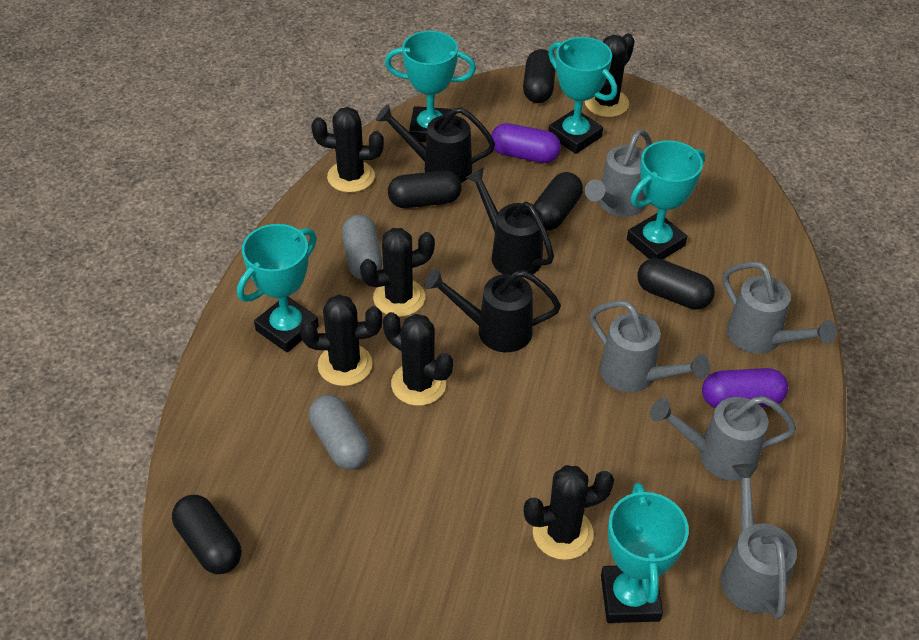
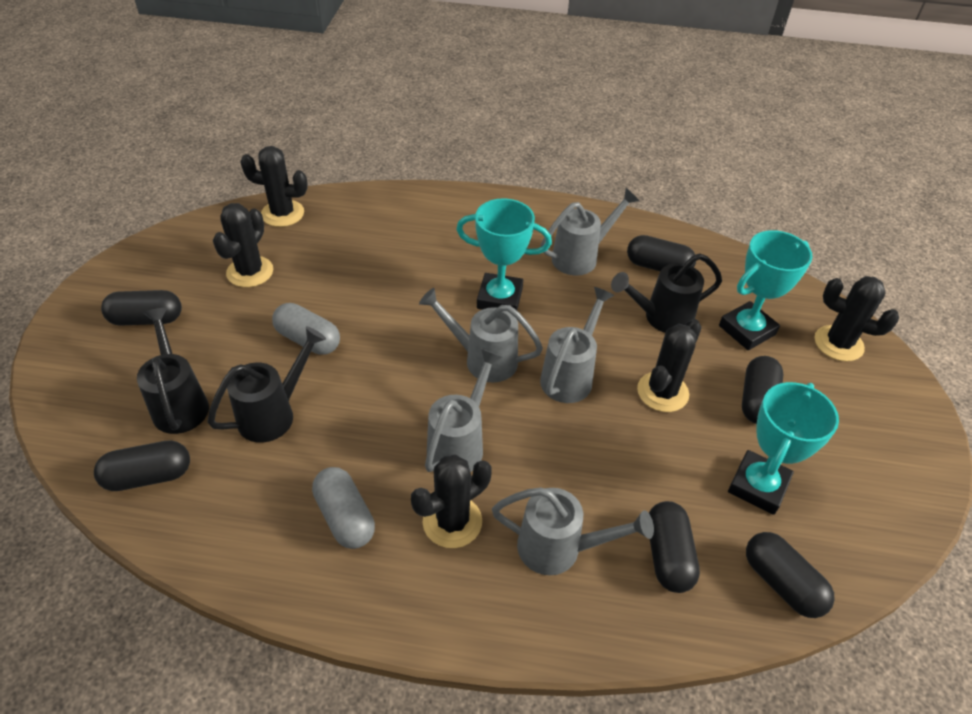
black cactus: [300,295,382,386] [311,107,384,193] [360,228,435,317] [383,312,453,406] [523,465,614,560] [585,33,635,117] = 6 -> [213,203,273,287] [240,146,308,227] [411,455,492,548] [637,319,701,412] [815,276,899,361] = 5
black capsule: [172,495,242,574] [388,170,462,208] [523,49,556,103] [533,172,583,231] [637,258,715,309] = 5 -> [94,440,190,491] [101,290,182,326] [627,235,696,271] [649,501,700,593] [742,356,783,424] [746,532,835,618] = 6
purple capsule: [491,123,561,163] [702,368,788,408] = 2 -> none = 0
turquoise trophy: [237,224,319,352] [385,31,476,142] [548,37,617,154] [601,483,689,623] [627,140,705,259] = 5 -> [456,198,552,310] [719,230,813,350] [728,382,839,515] = 3

